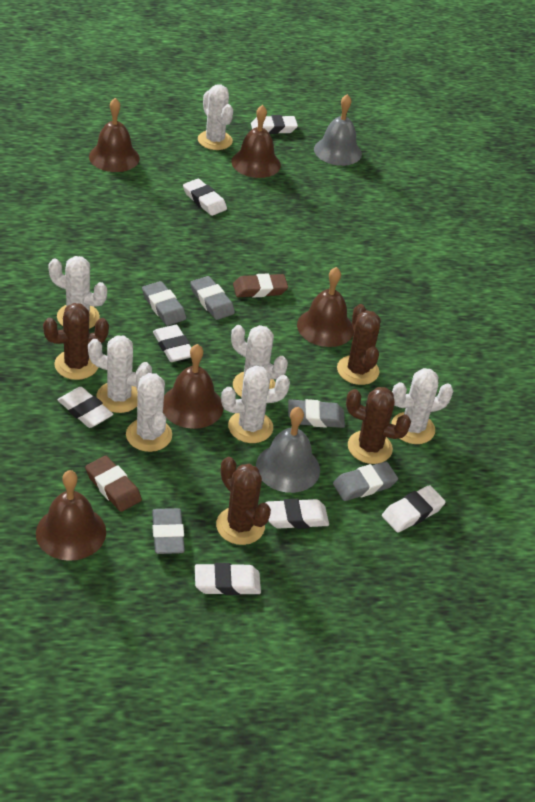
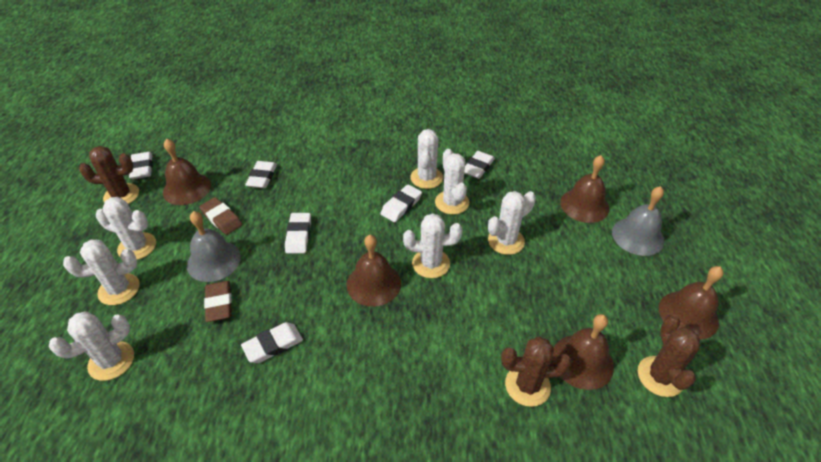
brown cactus: [43,303,109,380] [216,457,271,545] [337,304,381,385] [346,387,411,464] = 4 -> [79,146,139,204] [501,336,572,407] [638,314,700,397] = 3
grey eraser: [142,281,186,326] [152,508,185,554] [190,276,235,320] [288,399,345,428] [333,462,398,501] = 5 -> none = 0
white eraser: [58,387,113,428] [153,325,191,362] [183,179,227,216] [195,563,261,595] [251,115,298,134] [265,499,329,529] [382,485,446,533] = 7 -> [129,152,153,179] [241,322,303,363] [245,161,277,188] [285,213,311,253] [380,184,422,222] [464,151,495,179] = 6

